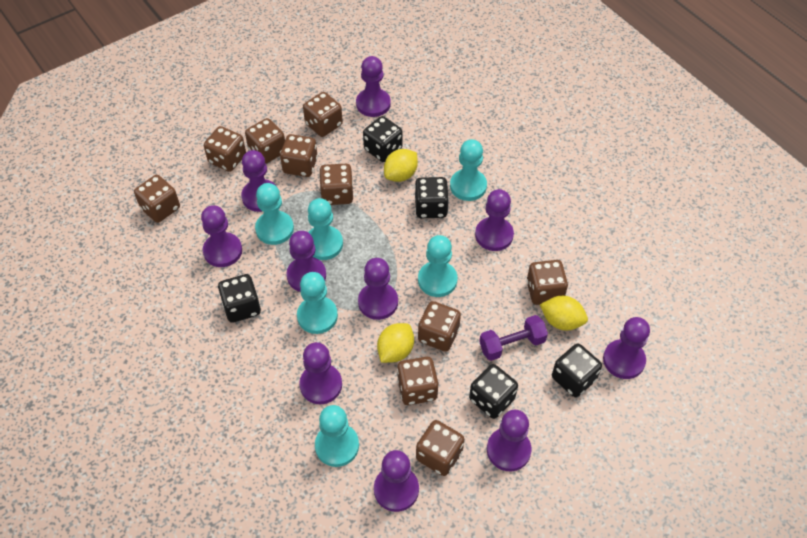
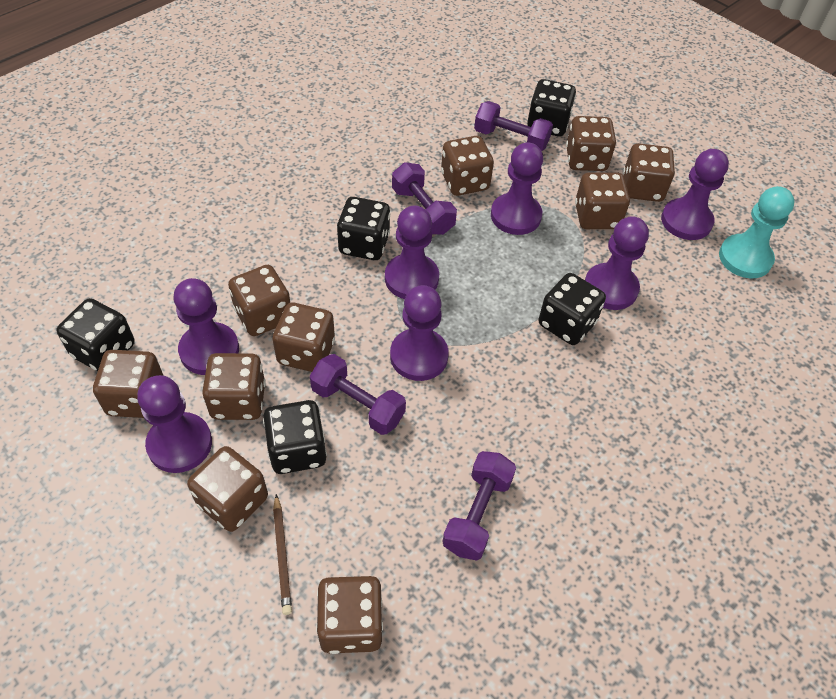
brown pencil: none = 0 -> [273,494,292,615] = 1
purple dumbbell: [479,315,548,361] = 1 -> [310,354,406,435] [392,162,457,235] [442,451,516,561] [474,101,553,151] = 4
purple pawn: [201,205,242,267] [241,150,275,212] [286,231,326,292] [299,342,342,404] [356,56,391,117] [358,258,398,320] [374,450,419,512] [475,189,514,251] [487,410,532,471] [603,317,650,379] = 10 -> [137,375,212,473] [174,278,239,375] [385,206,439,299] [390,285,449,381] [491,142,543,235] [585,216,649,310] [661,149,729,240] = 7
turquoise pawn: [255,183,294,245] [297,272,338,334] [308,198,343,260] [315,405,359,467] [418,235,457,297] [450,139,487,201] = 6 -> [719,186,795,278] = 1
yellow lemon: [377,323,414,363] [384,149,418,182] [540,296,588,330] = 3 -> none = 0

